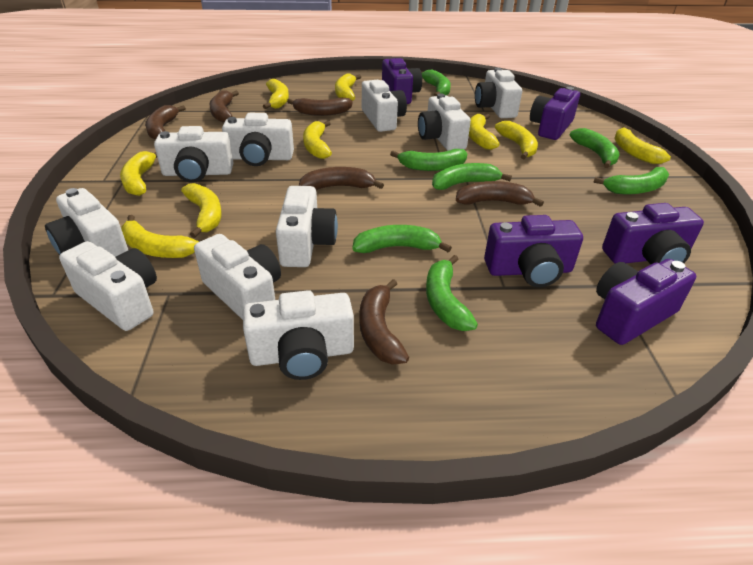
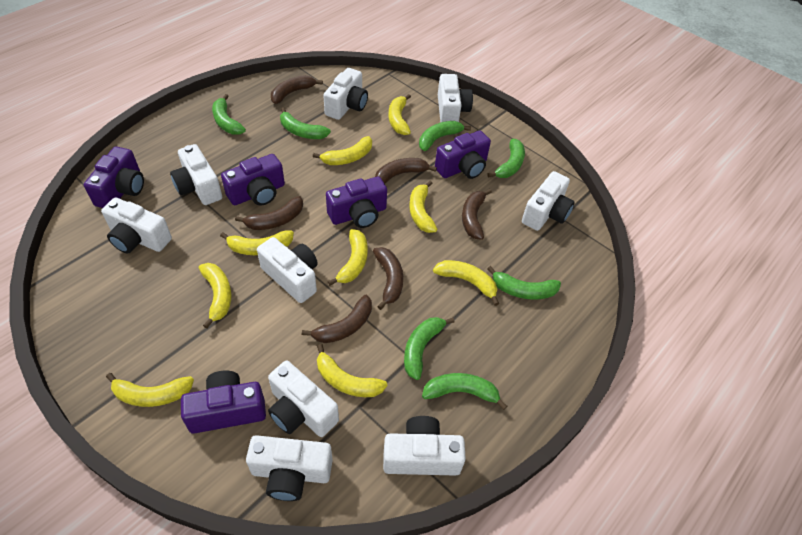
white camera: [45,188,128,257] [59,241,157,331] [154,126,234,183] [194,234,281,320] [222,113,294,166] [243,290,354,380] [276,186,338,267] [362,80,407,132] [418,93,471,151] [475,68,522,118] = 10 -> [101,198,172,254] [170,144,222,205] [246,435,333,501] [257,237,318,303] [268,361,339,437] [323,68,368,120] [383,416,466,476] [438,74,473,123] [522,171,575,231] = 9

